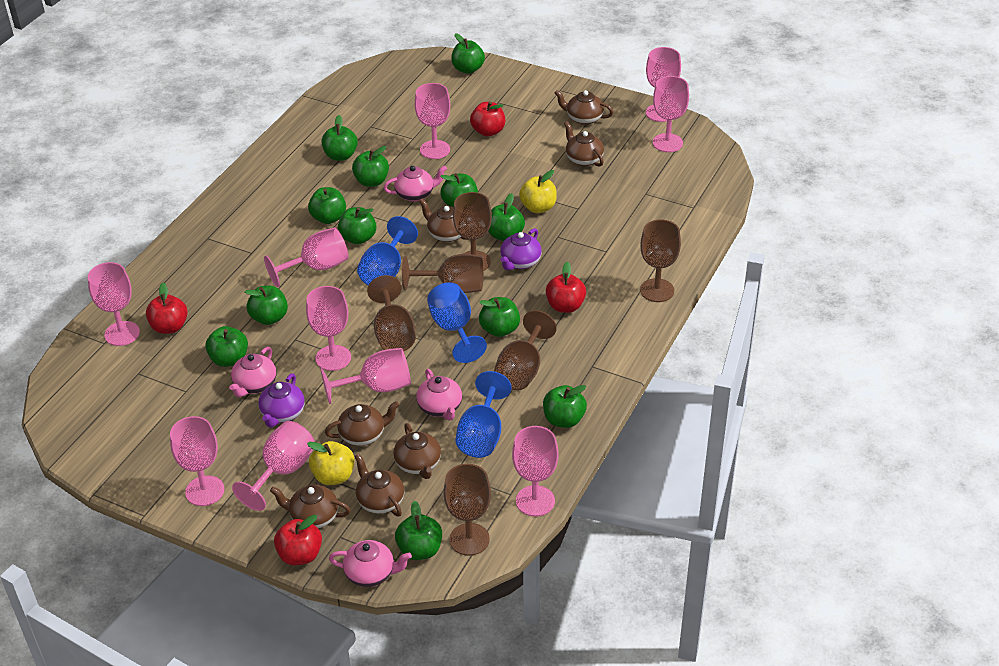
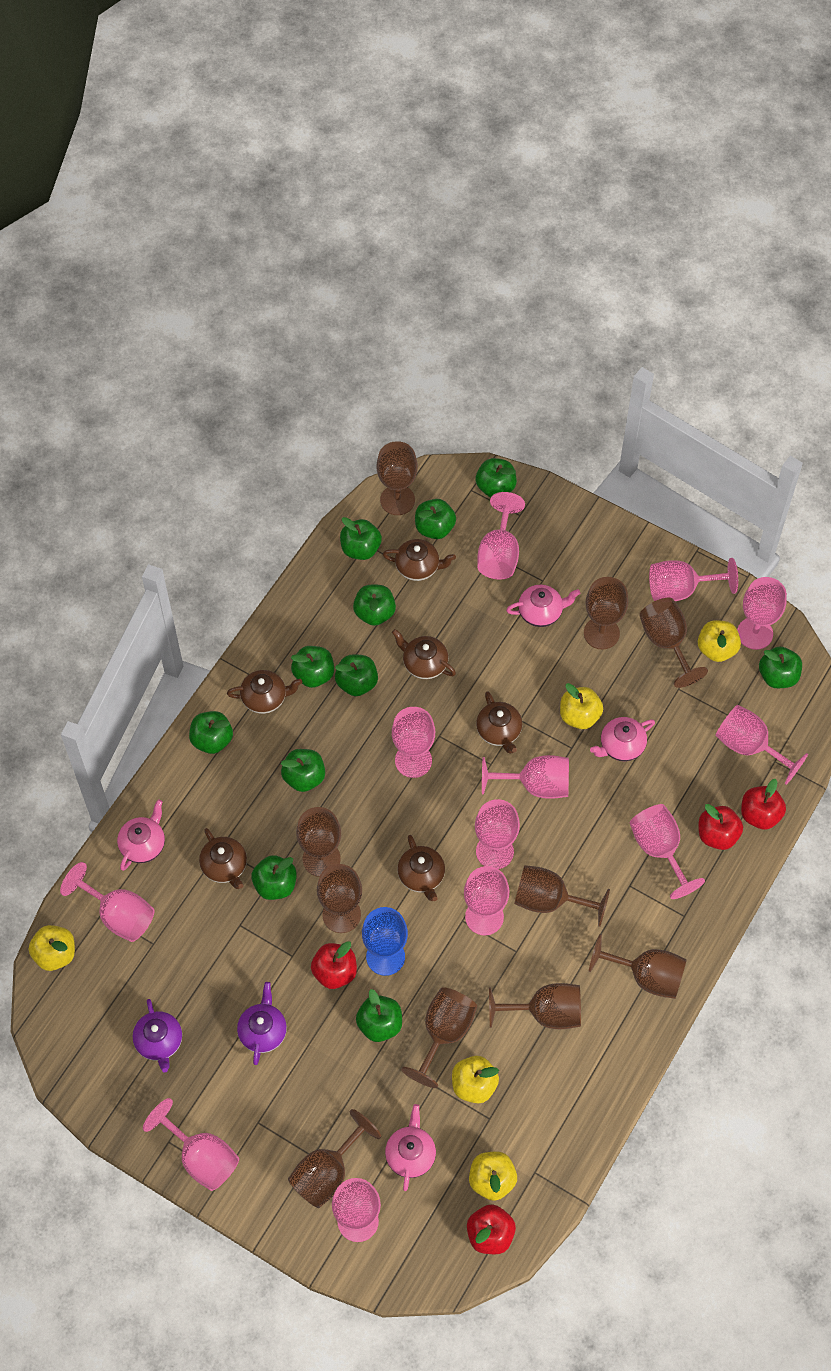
blue goblet: [357,216,418,285] [427,282,487,363] [456,371,512,458] = 3 -> [362,907,408,976] = 1
brown goblet: [367,275,416,351] [402,254,483,293] [443,464,491,556] [453,192,492,271] [494,310,557,390] [640,219,681,302] = 6 -> [288,1109,381,1208] [296,807,341,877] [317,864,362,933] [377,441,418,515] [401,987,477,1088] [489,983,581,1029] [514,865,610,927] [584,577,628,650] [589,934,687,999] [639,598,708,688] = 10
brown teapot: [270,485,351,529] [325,401,399,446] [355,454,404,516] [393,423,441,479] [419,198,469,242] [555,90,613,125] [564,121,604,167] = 7 -> [199,828,247,889] [227,670,302,714] [383,539,456,581] [392,629,456,679] [398,835,445,901] [476,691,522,754] = 6
green apple: [205,326,248,367] [245,286,288,325] [308,187,346,224] [321,115,358,161] [338,207,377,245] [352,146,389,187] [395,501,442,560] [440,173,478,207] [451,33,485,74] [479,297,520,337] [488,193,525,241] [543,385,587,428] = 12 -> [189,711,233,754] [251,855,297,900] [281,749,325,792] [291,646,334,688] [335,654,378,696] [340,517,382,560] [353,585,396,626] [356,989,402,1042] [415,499,456,539] [476,458,517,497] [759,647,802,688] = 11
pink goblet: [88,262,140,346] [170,416,224,506] [232,421,315,511] [264,228,348,287] [306,286,351,371] [320,348,411,404] [415,83,450,159] [512,426,559,516] [646,47,681,122] [653,76,689,152] = 10 -> [60,862,154,942] [143,1098,239,1191] [332,1178,381,1242] [392,707,435,778] [464,866,509,935] [475,799,520,869] [477,492,525,579] [482,755,569,799] [630,804,705,899] [649,558,738,601] [715,705,808,785] [737,577,787,650] = 12
yellow apple: [307,441,354,485] [519,170,557,213] = 2 -> [29,925,75,971] [452,1056,499,1104] [469,1151,517,1201] [560,683,603,729] [698,620,741,662] = 5

